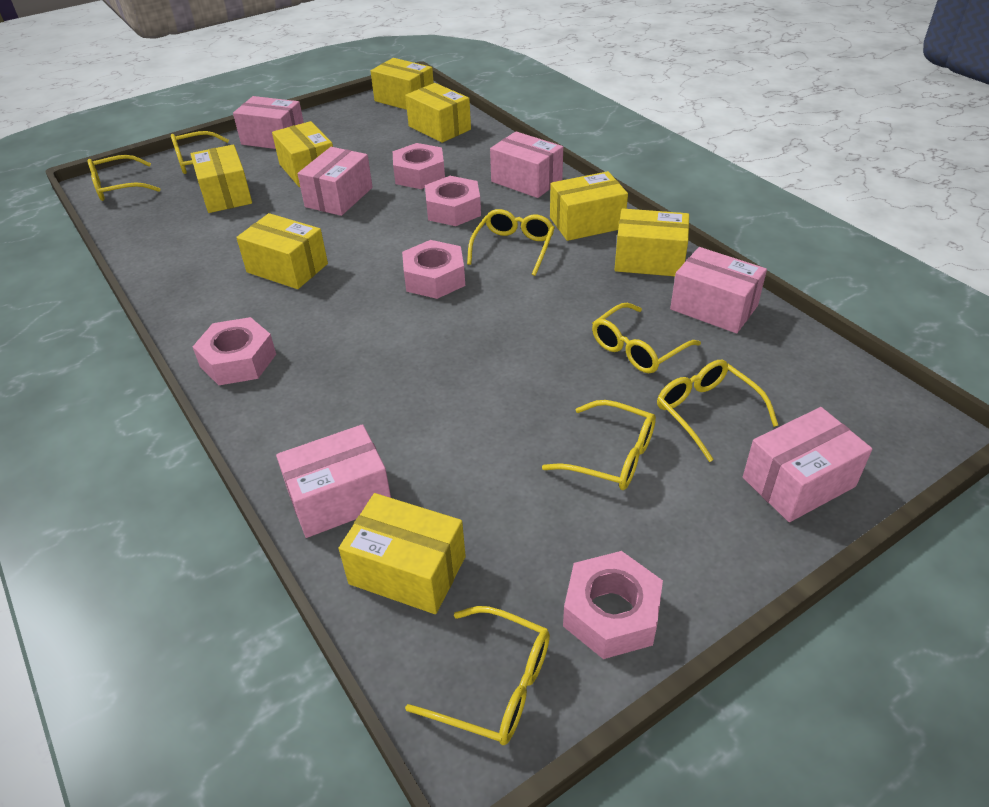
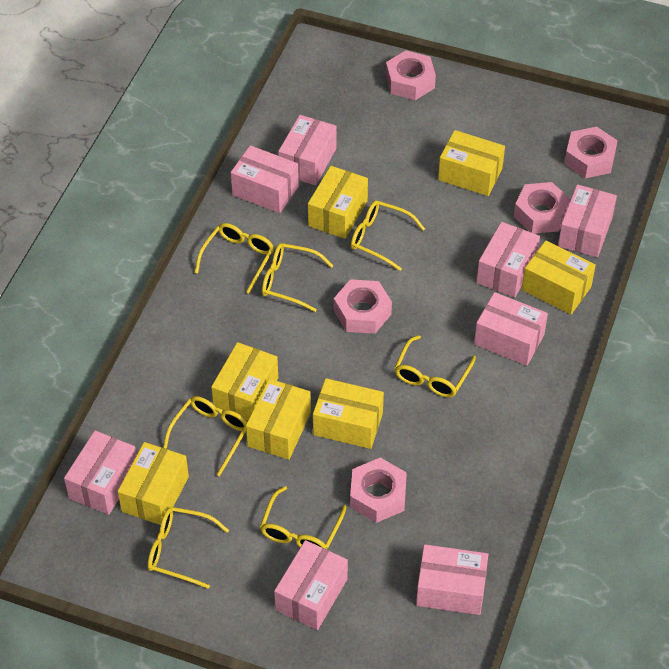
pink box: [233,96,304,149] [276,424,391,538] [297,147,373,216] [490,131,563,198] [670,247,767,333] [743,407,872,522] = 6 -> [64,430,137,515] [231,145,299,213] [274,540,348,630] [278,115,336,185] [416,544,488,615] [474,292,548,366] [476,222,540,298] [558,184,617,258] = 8
yellow box: [190,144,252,213] [236,213,328,289] [272,121,333,187] [339,493,466,614] [371,58,434,110] [405,83,471,143] [550,171,628,241] [614,209,689,276] = 8 -> [118,442,189,525] [211,342,278,421] [246,379,311,460] [308,166,368,239] [313,378,384,449] [438,130,505,196] [522,240,596,314] = 7

